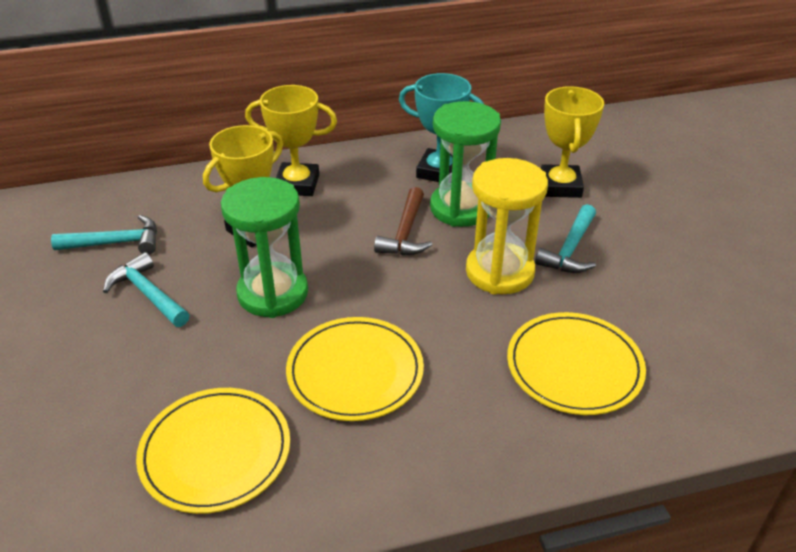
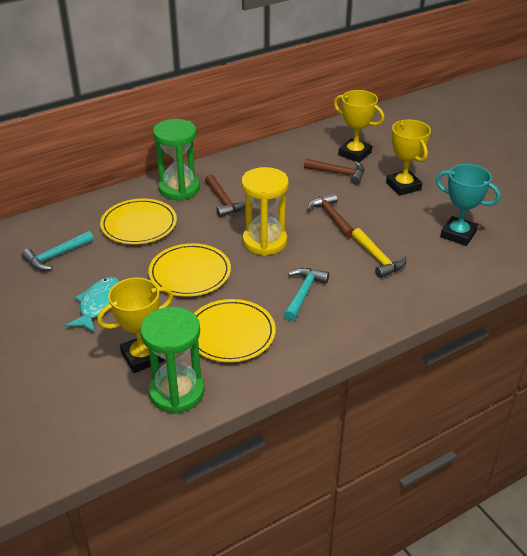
brown hammer: [374,187,432,255] = 1 -> [205,174,245,217] [304,159,365,185] [307,193,354,238] = 3
turquoise fish: none = 0 -> [65,277,120,333] = 1
turquoise hammer: [51,215,157,255] [103,252,189,327] [535,204,596,273] = 3 -> [21,231,94,271] [284,268,329,321] = 2
yellow hammer: none = 0 -> [352,228,406,278] = 1

